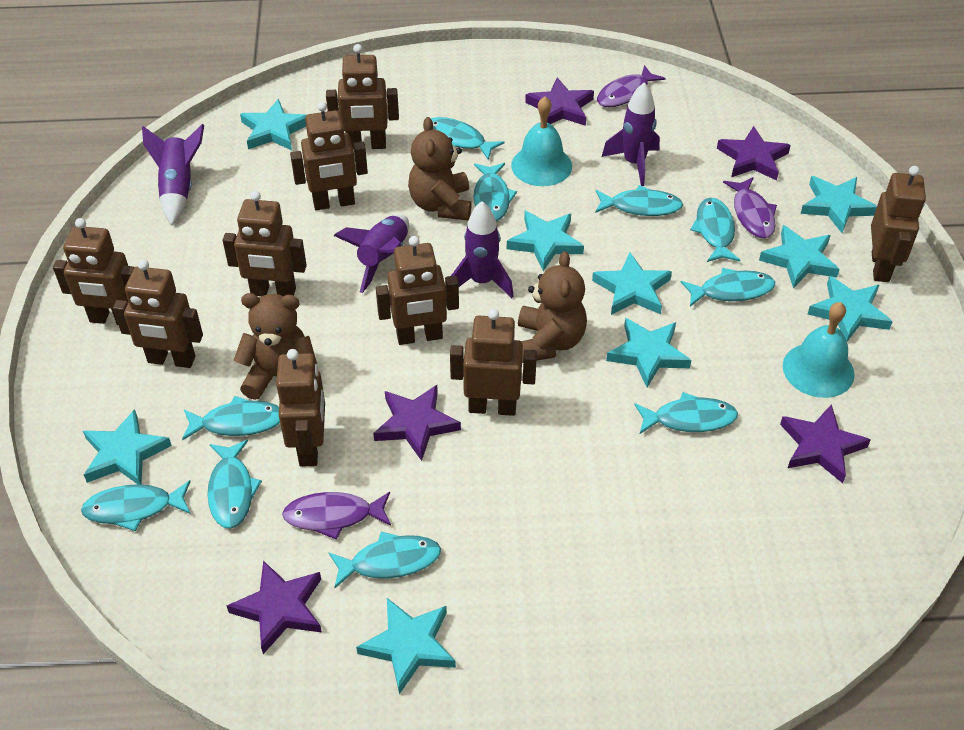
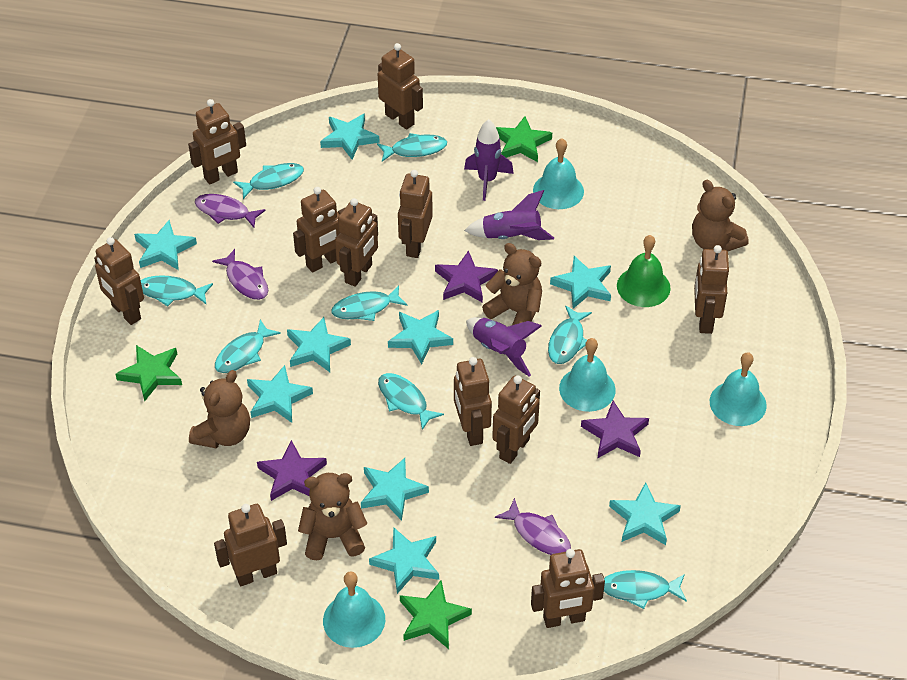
brown robot: [53,218,135,325] [113,260,203,368] [223,191,307,296] [276,349,325,467] [290,102,368,210] [326,44,399,150] [376,236,459,345] [450,309,537,416] [871,166,926,282] = 9 -> [94,237,144,325] [188,99,246,185] [214,504,287,586] [293,187,345,273] [335,198,378,287] [378,43,423,130] [398,170,433,258] [454,357,492,446] [492,375,540,464] [531,549,605,628] [694,245,729,334] = 11
brown teddy bear: [234,293,317,400] [408,117,472,220] [518,251,587,363] = 3 -> [189,370,250,449] [298,473,367,560] [482,243,542,325] [692,179,749,251] = 4
green bell: none = 0 -> [617,235,671,307] = 1
green star: none = 0 -> [115,345,182,402] [400,580,472,649] [496,116,552,162] = 3
purple rocket: [142,124,204,225] [334,214,409,293] [451,201,514,298] [602,82,660,186] = 4 -> [464,119,514,201] [464,190,554,240] [466,317,542,377] = 3
purple star: [227,560,322,654] [373,385,461,461] [525,77,594,126] [717,126,791,180] [780,404,871,483] = 5 -> [257,440,327,501] [435,250,498,303] [581,401,649,459] = 3
turquoise bell: [511,96,572,186] [783,302,855,398] = 2 -> [323,572,385,648] [533,138,584,209] [559,338,616,412] [710,352,767,426] = 4
turquoise fish: [81,480,191,531] [182,396,280,441] [207,440,262,529] [328,532,441,588] [431,117,504,160] [474,163,517,221] [595,185,683,216] [634,392,738,434] [681,268,775,307] [690,198,740,262] = 10 -> [141,275,213,306] [215,320,281,373] [233,163,304,199] [331,285,408,321] [377,133,447,161] [378,373,444,430] [548,306,592,364] [604,570,687,609] = 8

